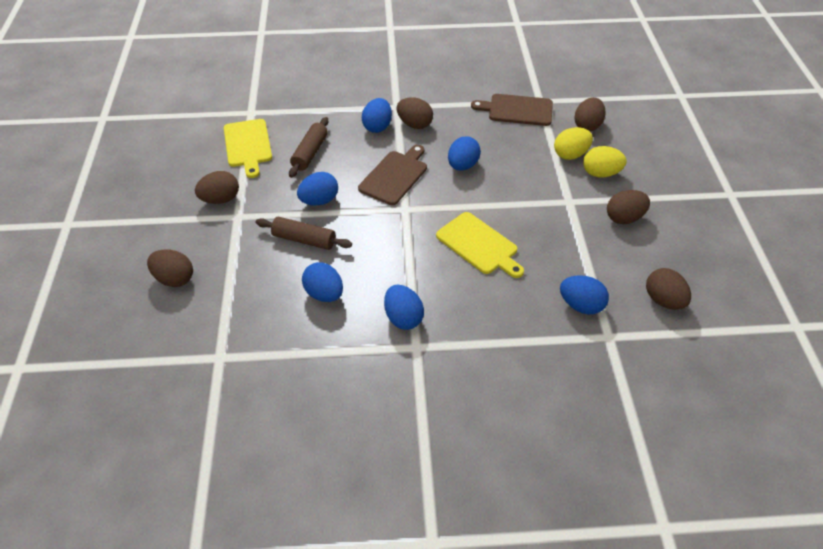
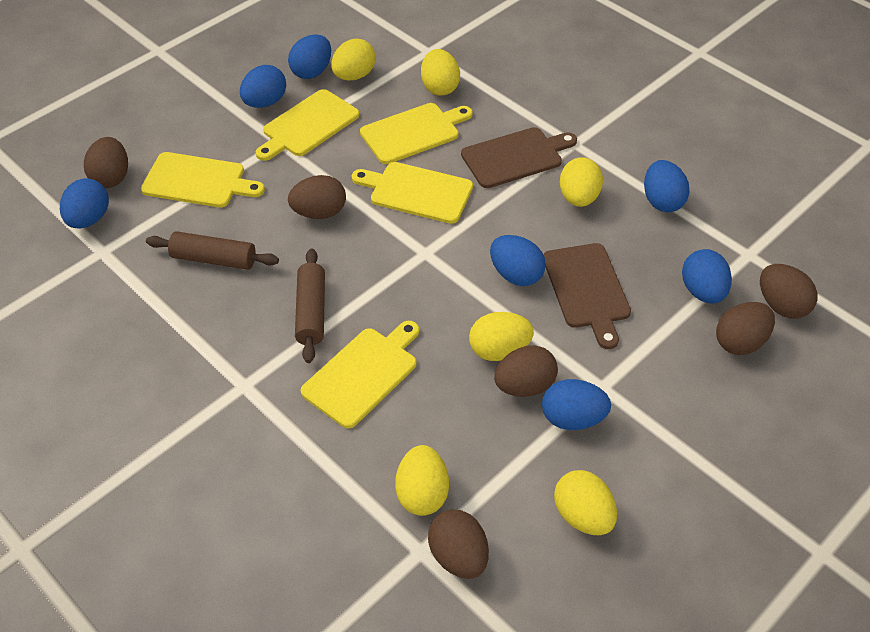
blue egg: [297,172,338,206] [302,262,343,302] [362,98,392,133] [384,284,424,330] [448,136,481,171] [560,275,609,315] = 6 -> [60,178,109,229] [240,65,286,108] [288,34,331,79] [490,235,546,286] [542,379,611,430] [644,160,690,212] [682,249,732,303] = 7
yellow cutting board: [224,119,272,178] [436,212,524,278] = 2 -> [141,152,265,208] [256,89,359,161] [300,321,419,428] [352,162,473,224] [360,103,473,164] = 5
yellow egg: [554,127,593,160] [583,146,626,177] = 2 -> [331,39,376,80] [395,445,449,516] [421,49,460,95] [469,312,534,361] [554,470,617,535] [560,157,603,207] = 6

